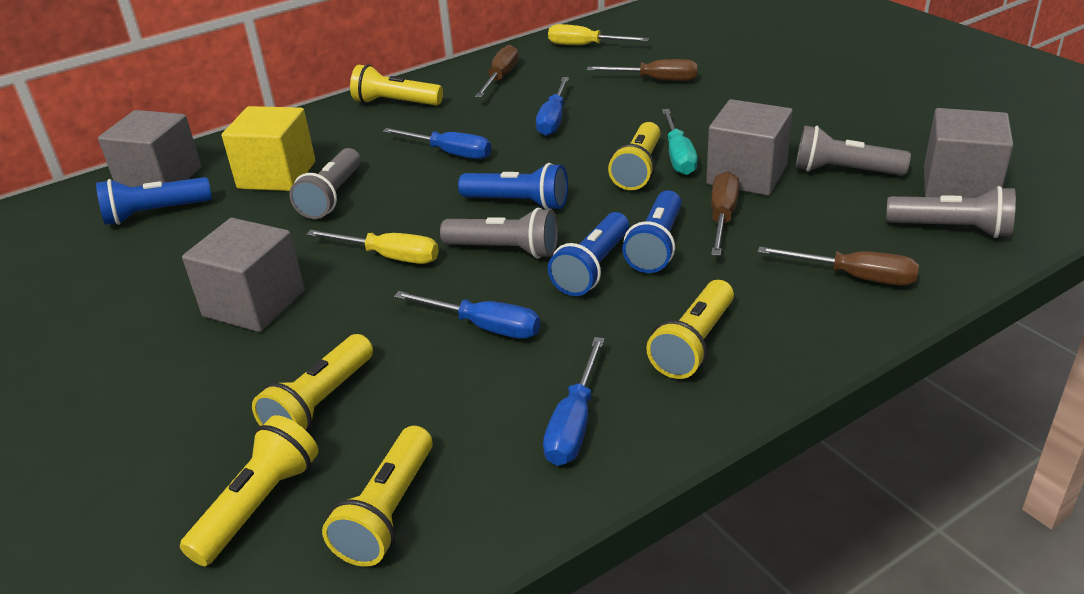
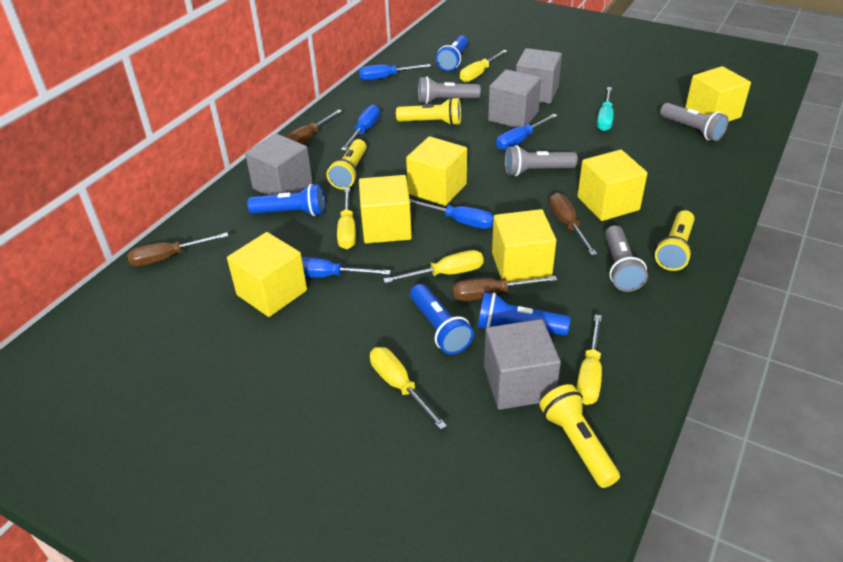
blue screwdriver: [383,128,491,159] [394,291,540,339] [536,77,569,136] [543,337,605,466] = 4 -> [302,257,391,278] [341,105,380,151] [359,64,431,80] [410,199,494,229] [496,114,558,150] = 5
yellow cube: [222,106,315,191] = 1 -> [227,232,307,317] [359,175,412,244] [406,136,467,206] [492,209,556,283] [578,150,648,221] [685,66,751,122] = 6
yellow flashlight: [180,415,318,566] [252,334,373,432] [322,426,433,567] [350,64,443,106] [608,122,660,190] [646,280,734,379] = 6 -> [326,139,367,189] [396,97,461,126] [540,384,620,488] [655,210,694,271] = 4
yellow screwdriver: [306,230,439,264] [548,24,649,45] = 2 -> [337,187,356,249] [370,347,447,430] [383,250,484,283] [460,50,508,82] [576,314,602,405] = 5

